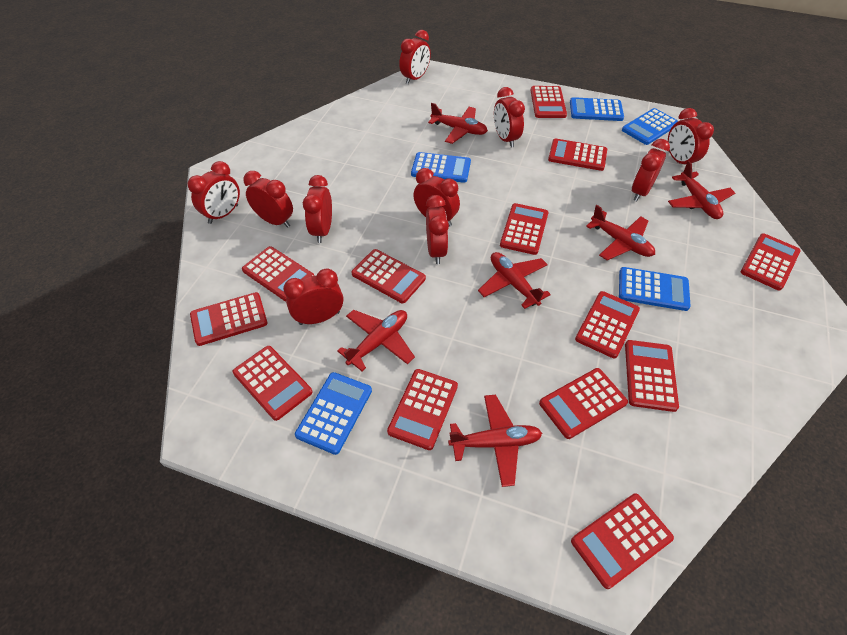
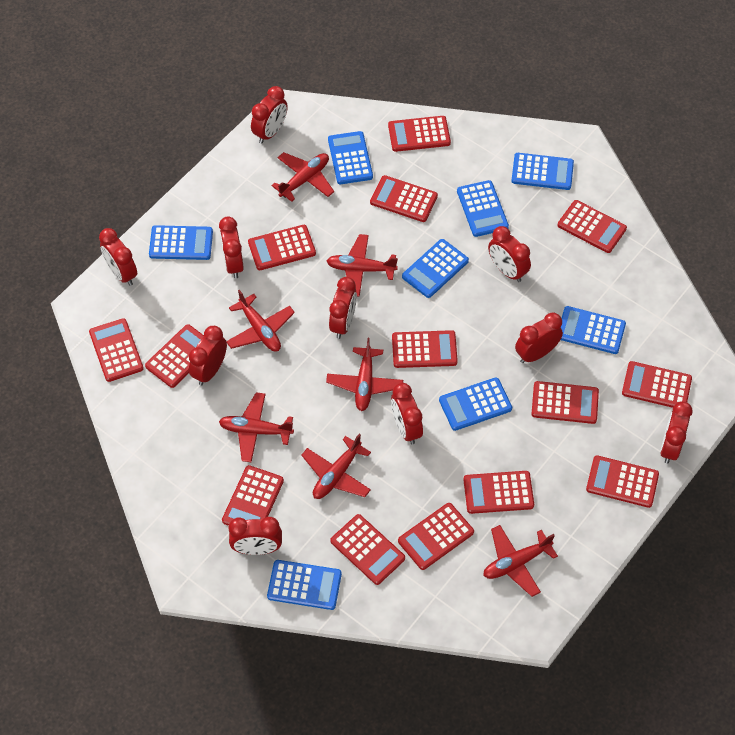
blue calculator: [295,372,372,455] [411,152,471,183] [570,97,624,121] [619,267,691,311] [622,108,678,145] = 5 -> [149,225,213,260] [267,560,342,610] [328,131,373,184] [402,239,469,298] [439,377,512,431] [457,180,509,237] [511,153,574,190] [561,306,626,354] = 8
red calculator: [190,292,268,346] [233,346,313,421] [242,246,314,301] [351,249,426,303] [387,369,458,450] [500,203,549,255] [530,86,567,118] [539,368,628,439] [548,138,607,171] [571,493,674,589] [575,291,640,358] [625,340,679,412] [741,234,801,291] = 13 -> [89,318,144,382] [145,324,204,388] [222,465,284,526] [248,225,316,270] [330,514,405,585] [370,175,438,222] [388,116,451,152] [392,330,458,368] [398,503,474,570] [464,471,534,514] [532,381,599,424] [558,200,627,253] [586,455,659,508] [622,361,692,408] = 14
red plane: [337,310,415,371] [428,103,488,144] [448,395,542,487] [478,252,551,309] [586,205,655,260] [668,161,735,219] = 6 -> [219,392,294,462] [226,289,295,352] [271,152,334,202] [301,434,371,499] [326,338,403,411] [327,234,398,297] [483,525,558,597] = 7

